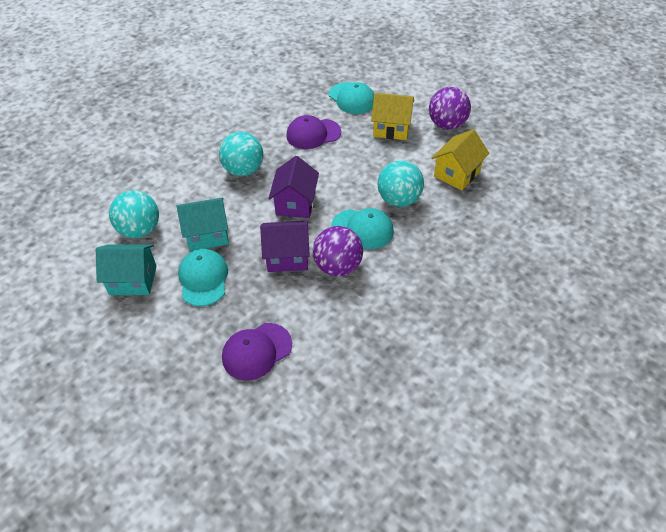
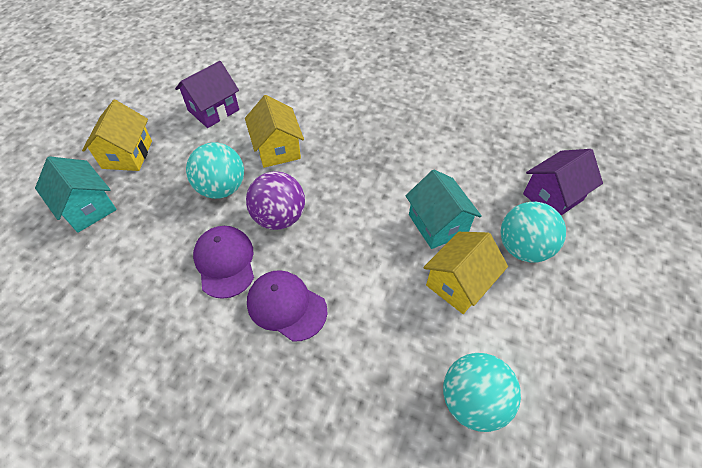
purple ball: [313,226,363,277] [429,87,471,130] = 2 -> [246,171,305,230] = 1
turquoise cap: [178,249,228,306] [329,82,374,114] [331,208,394,249] = 3 -> none = 0
yellow house: [371,93,414,140] [431,129,489,190] = 2 -> [82,100,152,171] [245,95,304,168] [423,232,508,314] = 3

